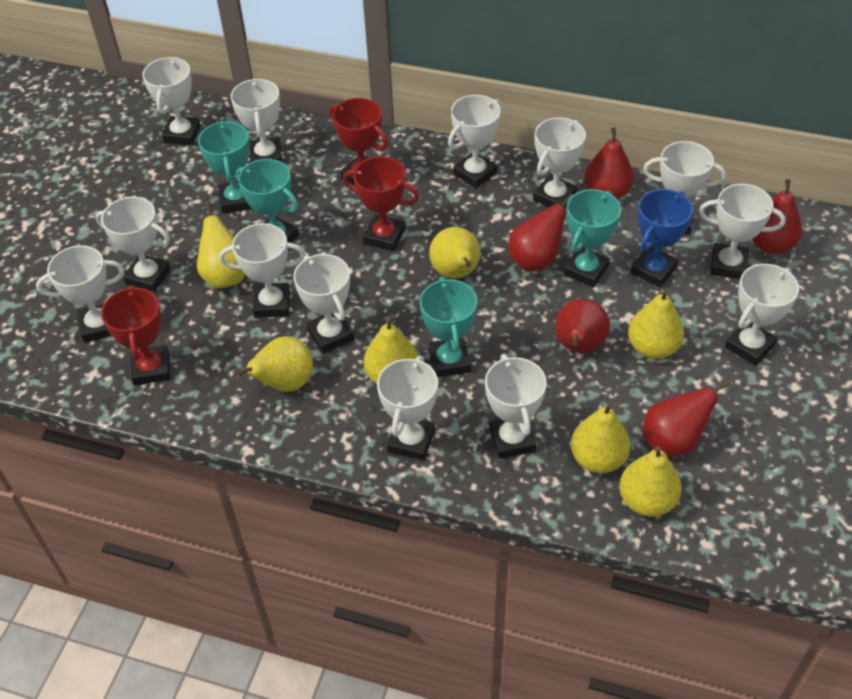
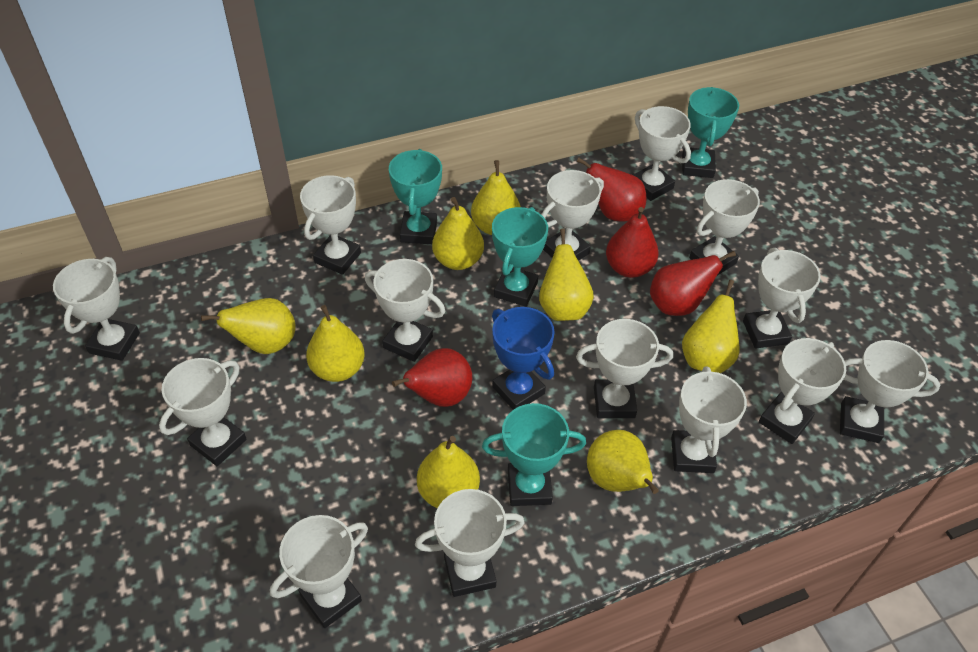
red pear: [508,194,573,272] [555,299,610,353] [585,127,634,199] [643,379,731,456] [752,179,802,254] = 5 -> [392,348,472,407] [576,157,647,221] [606,207,659,278] [650,251,736,316] = 4
red trophy: [101,285,170,385] [329,98,388,186] [343,157,419,251] = 3 -> none = 0
white trophy: [36,245,124,343] [95,197,171,292] [142,57,201,145] [219,223,306,318] [231,79,282,162] [293,254,354,354] [377,356,438,460] [448,95,503,188] [485,354,547,459] [533,118,586,208] [643,141,726,235] [699,184,786,279] [725,264,799,366] = 13 -> [53,257,140,361] [159,358,247,466] [270,515,368,628] [300,175,361,275] [365,259,445,362] [415,489,525,597] [541,170,604,261] [576,319,673,418] [633,106,691,201] [671,366,747,473] [689,179,760,276] [743,248,821,348] [759,338,846,444] [840,340,940,443] = 14
yellow pear: [197,201,245,288] [236,336,313,392] [364,314,418,384] [429,227,481,278] [571,403,631,473] [619,446,682,517] [628,289,684,359] = 7 -> [201,298,296,354] [306,305,365,382] [417,436,480,508] [432,197,484,270] [471,160,521,235] [539,228,594,321] [587,430,659,494] [682,280,739,373] = 8

